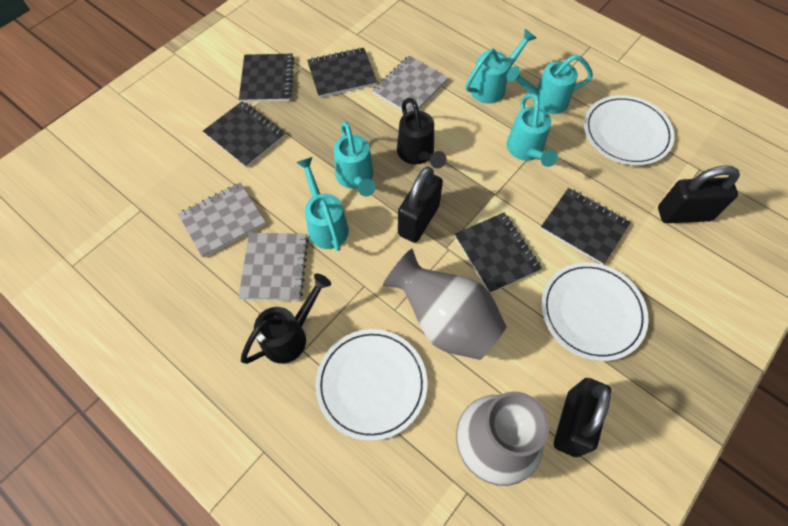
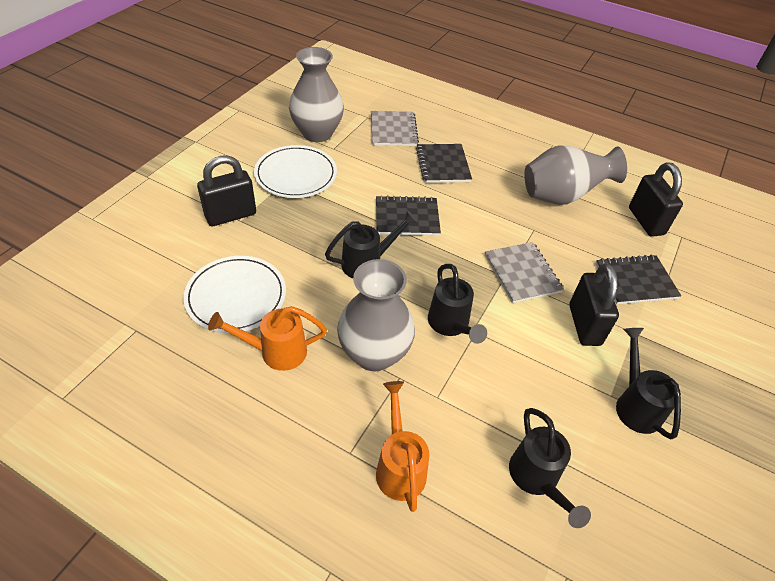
black notebook: [203,101,285,168] [239,54,294,102] [307,48,377,98] [455,212,542,293] [541,188,631,265] = 5 -> [376,195,441,236] [416,144,472,183] [596,255,681,304] = 3
black watering can: [241,274,331,364] [397,98,447,169] = 2 -> [325,210,418,278] [428,264,487,344] [509,408,591,528] [616,328,681,440] = 4
grey notebook: [178,183,266,258] [238,233,309,301] [372,56,448,112] = 3 -> [371,111,419,146] [485,242,564,303] = 2
grey vase: [383,249,507,360] [456,392,549,486] = 2 -> [289,47,344,142] [337,259,415,371] [524,145,627,205] = 3
orange watering can: none = 0 -> [208,306,327,371] [376,381,430,512] = 2
turquoise watering can: [296,157,349,251] [334,122,375,197] [465,29,537,104] [507,55,593,114] [507,93,558,167] = 5 -> none = 0
white plate: [315,329,427,441] [541,262,649,361] [584,95,675,166] = 3 -> [183,256,286,333] [254,145,337,198] = 2

